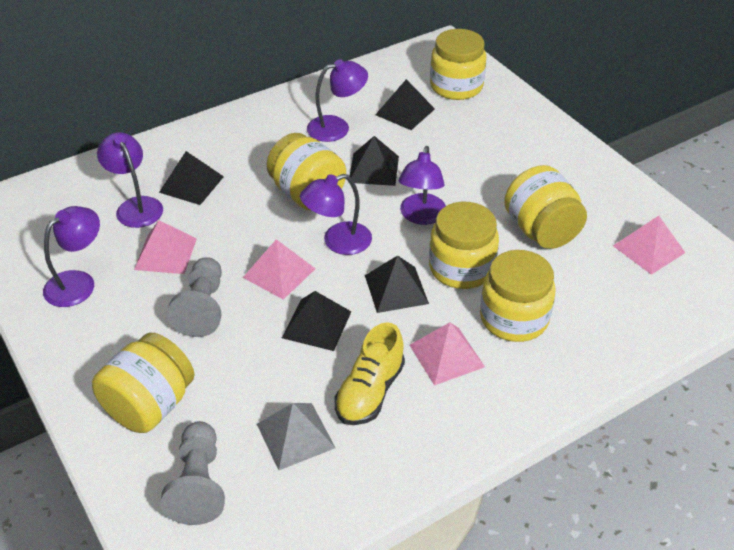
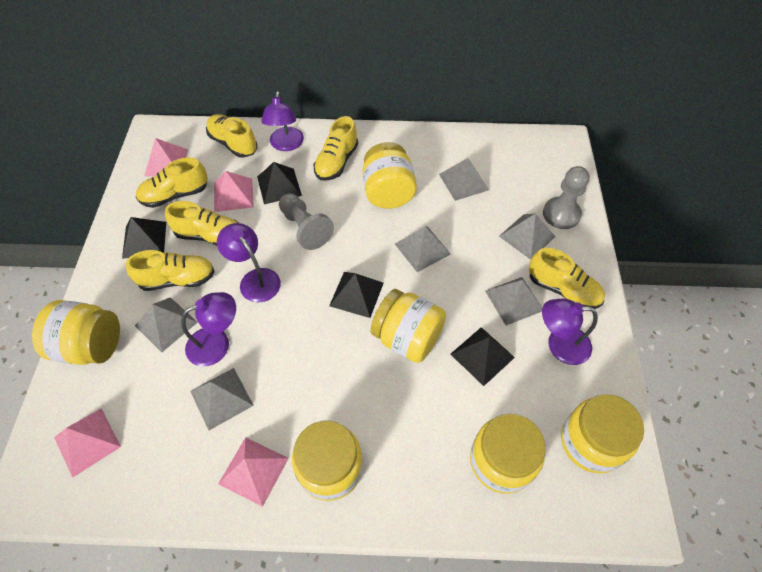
black pyramid: [159,151,224,205] [282,291,351,351] [348,136,399,186] [365,255,429,313] [375,79,435,130] = 5 -> [122,217,166,259] [257,162,302,204] [329,272,384,318] [450,327,515,386] = 4
grey pyramid: [257,403,336,470] = 1 -> [135,297,198,352] [190,368,254,430] [395,226,451,272] [439,158,489,201] [485,277,542,325] [499,213,555,260] = 6
purple lamp: [43,206,100,307] [97,132,163,228] [300,174,372,255] [307,59,368,142] [399,146,446,225] = 5 -> [181,292,236,366] [217,223,281,302] [261,91,304,151] [542,298,598,365] = 4
yellow shoe: [335,322,405,425] = 1 -> [126,250,215,291] [136,157,208,208] [165,201,238,246] [206,114,257,158] [314,116,358,181] [529,248,605,309] = 6

